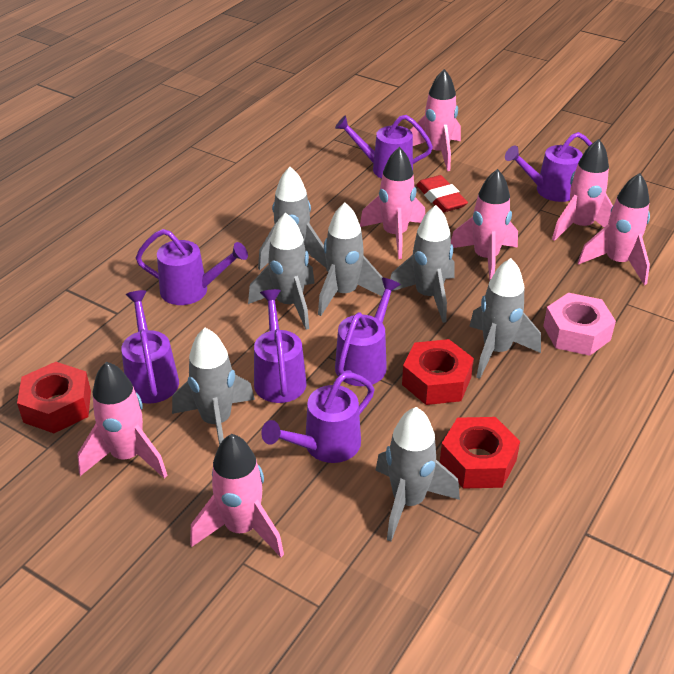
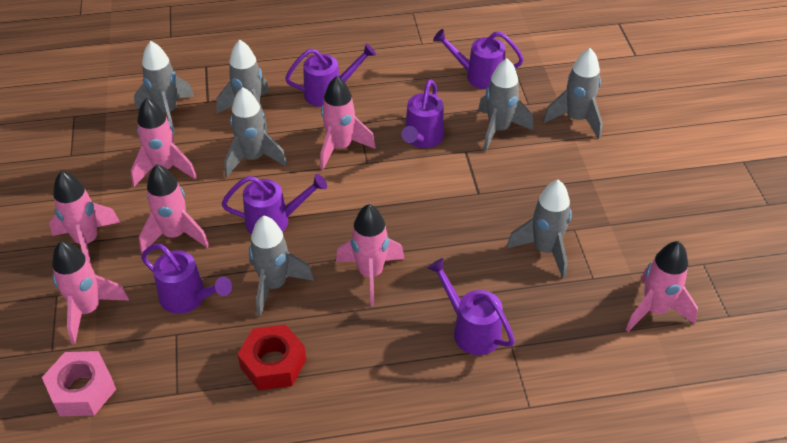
purple watering can: [121,290,179,404] [136,229,248,305] [254,289,306,403] [261,372,374,463] [335,115,433,179] [335,278,401,386] [505,132,592,202] = 7 -> [141,244,232,314] [222,174,327,235] [285,43,376,107] [401,79,444,148] [427,258,515,355] [433,29,524,89] = 6
red eraser: [416,175,468,212] = 1 -> none = 0
red nut: [17,362,91,433] [402,339,474,405] [440,417,520,489] = 3 -> [237,324,306,391] = 1

